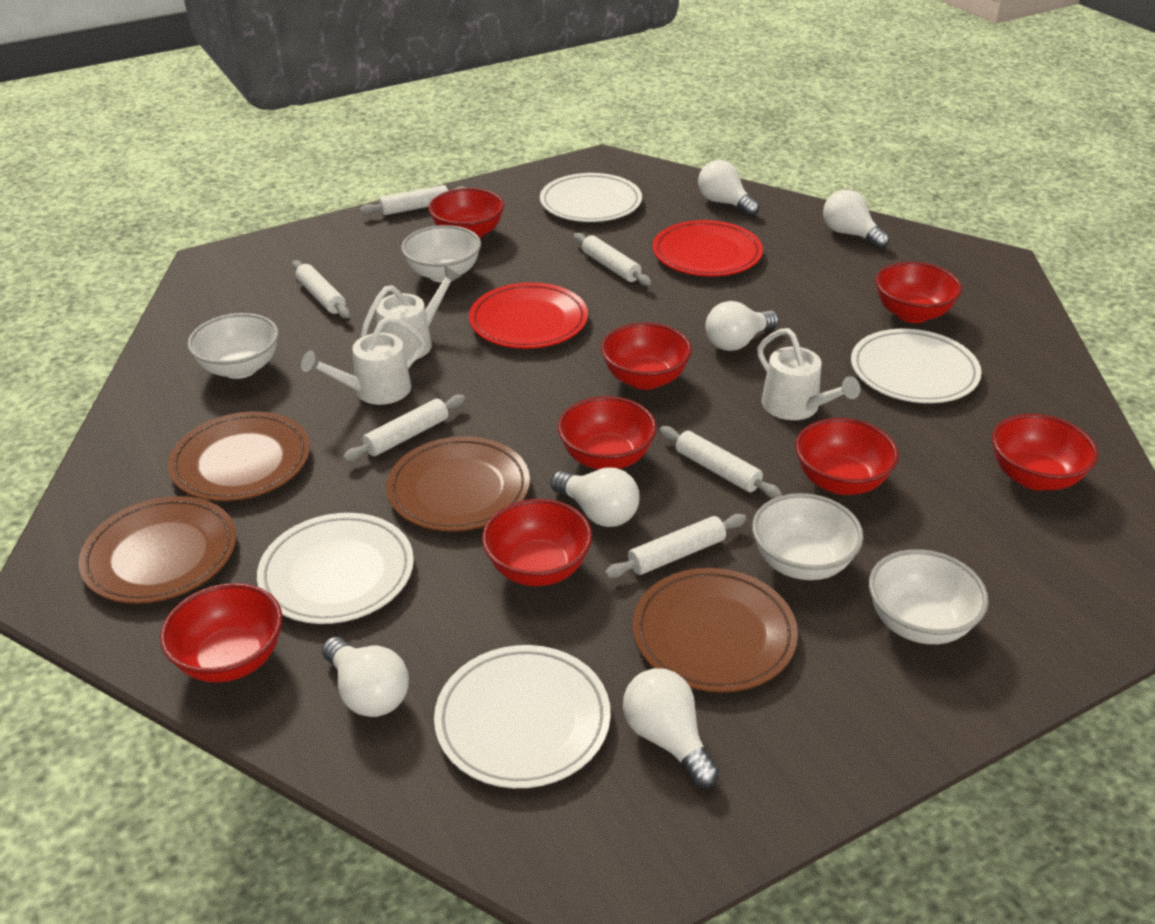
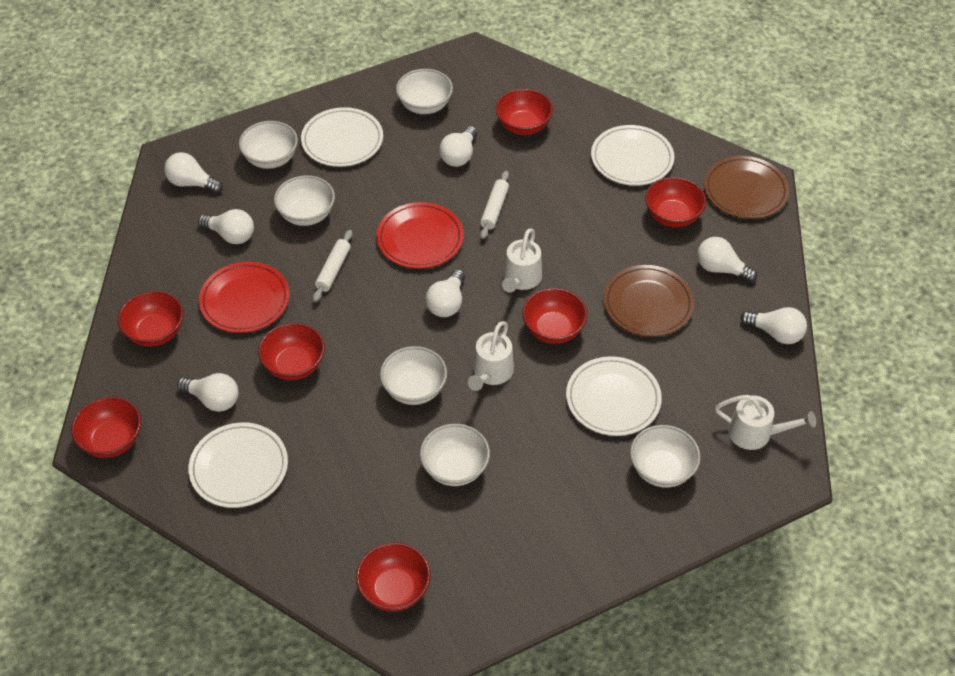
brown plate: [79,496,236,604] [168,412,310,501] [386,436,530,531] [633,568,798,693] = 4 -> [604,265,694,337] [704,156,789,219] = 2
red bowl: [160,583,283,683] [428,188,504,238] [482,499,592,586] [558,396,657,470] [601,323,692,390] [795,418,899,495] [875,262,962,323] [992,414,1098,491] = 8 -> [71,397,141,458] [118,291,184,347] [258,323,325,380] [356,542,431,612] [496,89,553,135] [522,288,588,344] [645,177,706,228] = 7
white bowl: [187,313,279,379] [401,225,481,283] [752,493,863,580] [869,549,988,644] = 4 -> [239,121,298,169] [274,175,335,226] [380,346,447,405] [396,69,453,114] [420,424,490,486] [630,425,701,488] = 6
white light bulb: [322,637,409,717] [550,468,640,527] [623,668,719,788] [698,160,760,216] [706,301,779,351] [823,190,890,249] = 6 -> [164,152,223,193] [177,373,238,412] [198,209,254,244] [426,269,465,317] [439,126,477,167] [697,237,757,282] [740,307,807,344] = 7
white rolling pin: [292,260,350,318] [343,395,465,461] [360,185,466,215] [574,233,651,286] [605,514,747,578] [660,426,782,498] = 6 -> [313,230,352,302] [480,171,509,239] = 2

